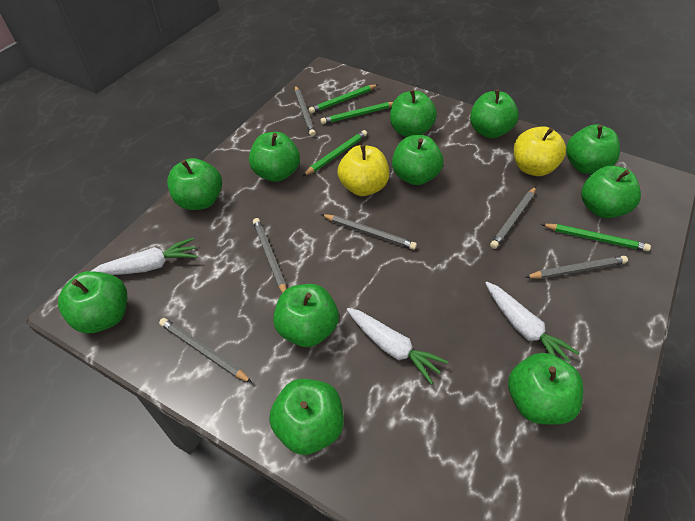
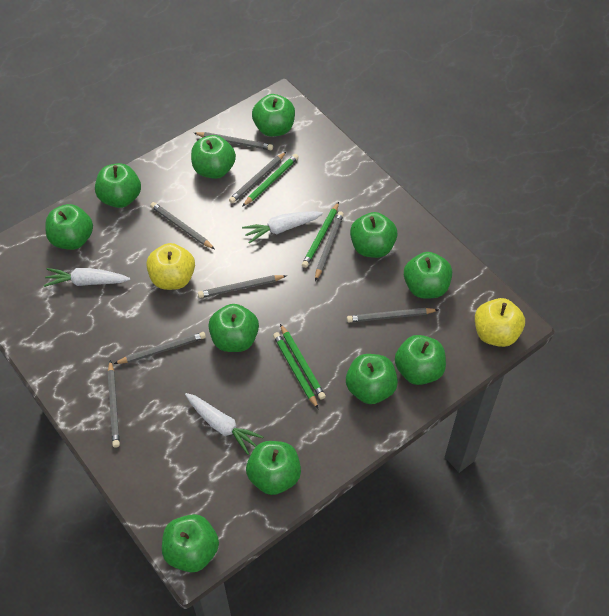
grey pencil: [159,318,252,383] [253,218,287,293] [295,85,316,136] [321,214,417,250] [490,187,536,249] [525,256,628,279] = 6 -> [108,360,120,448] [114,332,206,364] [150,202,215,249] [194,132,273,150] [198,275,287,298] [229,152,286,203] [315,211,344,281] [347,308,438,323] = 8

